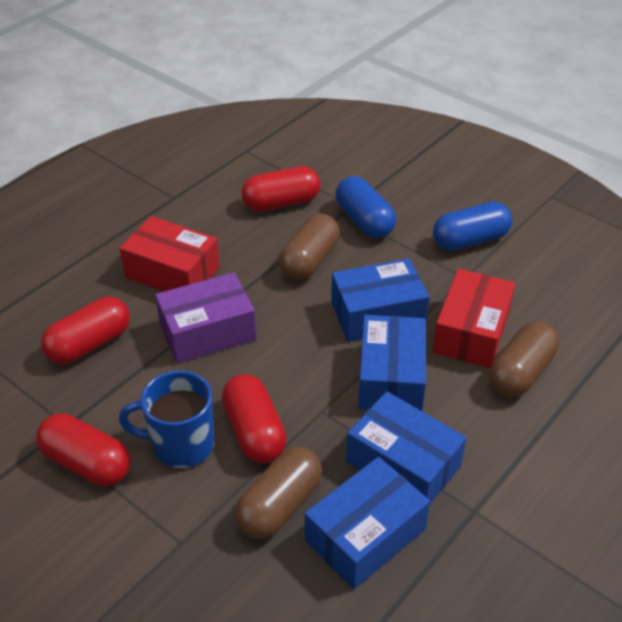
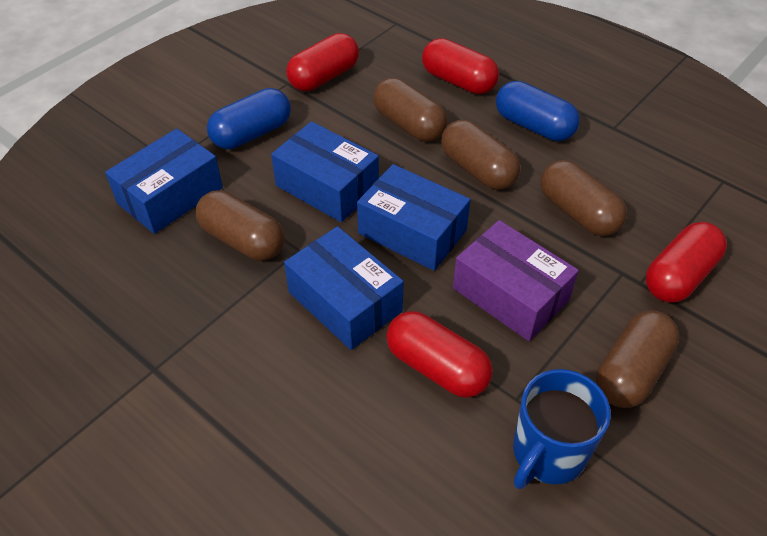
brown capsule: [235,447,322,539] [279,214,340,280] [489,321,559,397] = 3 -> [196,190,285,261] [373,78,448,142] [441,120,520,190] [540,160,627,236] [596,310,679,408] = 5
red box: [120,216,220,292] [433,269,515,368] = 2 -> none = 0

